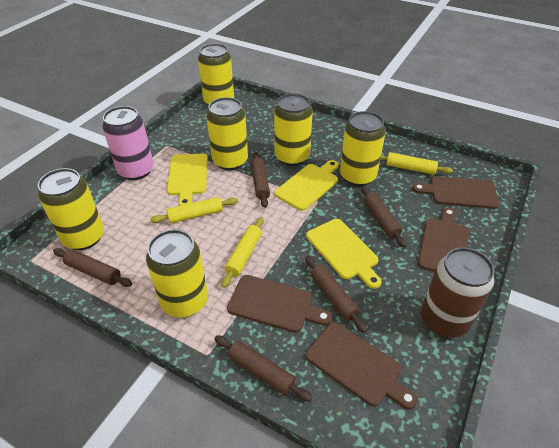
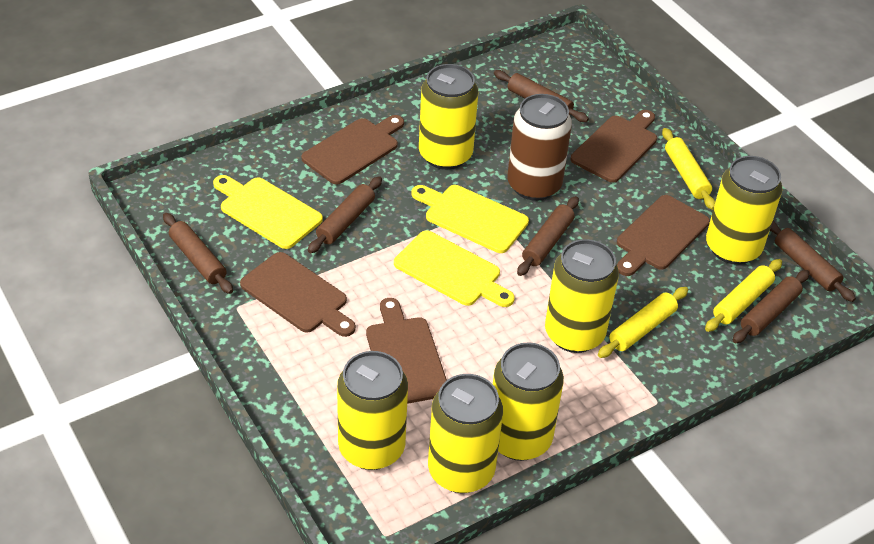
brown cutting board: [227,275,332,333] [306,322,418,409] [412,176,499,209] [418,208,469,272] = 4 -> [240,252,356,337] [301,115,404,185] [366,298,447,404] [571,110,657,183] [617,195,710,276] = 5
brown rolling pin: [53,248,132,287] [215,335,312,402] [251,152,270,208] [305,256,367,333] [361,186,406,248] = 5 -> [163,213,233,294] [308,176,382,253] [494,70,589,122] [517,196,579,276] [733,270,809,343] [770,221,856,302] = 6
pink can: [102,106,154,180] = 1 -> none = 0

